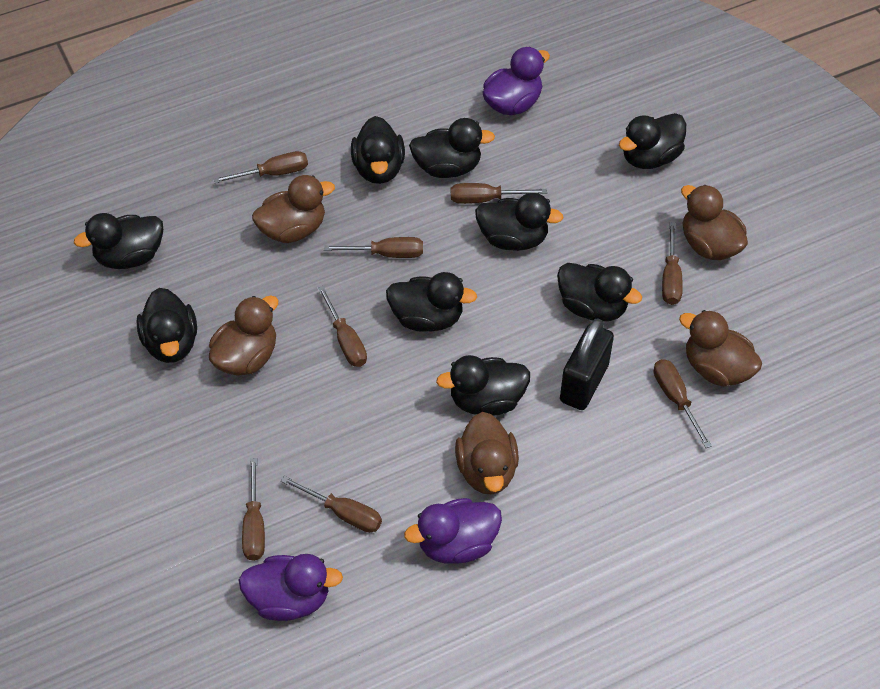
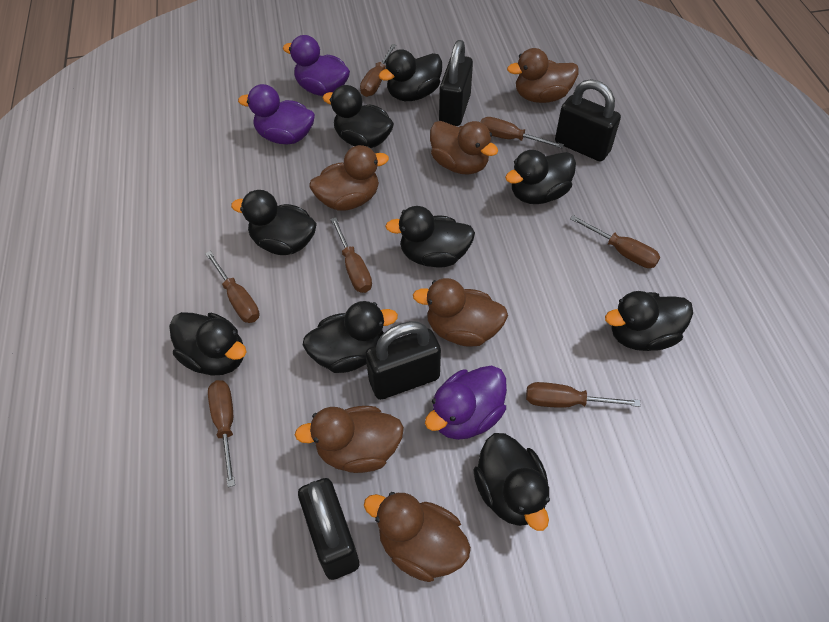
black padlock: [560,318,614,410] = 1 -> [298,478,359,580] [365,321,441,400] [439,40,473,126] [555,79,621,161] = 4
brown duck: [209,296,278,376] [252,175,335,243] [455,412,519,495] [679,310,762,387] [681,185,748,260] = 5 -> [295,406,404,473] [310,145,389,211] [364,492,471,582] [413,278,508,347] [430,121,498,175] [507,48,579,103] = 6
brown screwdriver: [213,151,308,183] [242,458,265,561] [281,476,382,533] [318,286,367,367] [324,237,423,258] [451,183,547,204] [654,359,712,448] [662,222,683,305] = 8 -> [205,251,259,323] [208,380,235,487] [331,217,372,293] [360,44,396,97] [481,117,564,148] [526,382,640,408] [570,215,660,268] = 7

